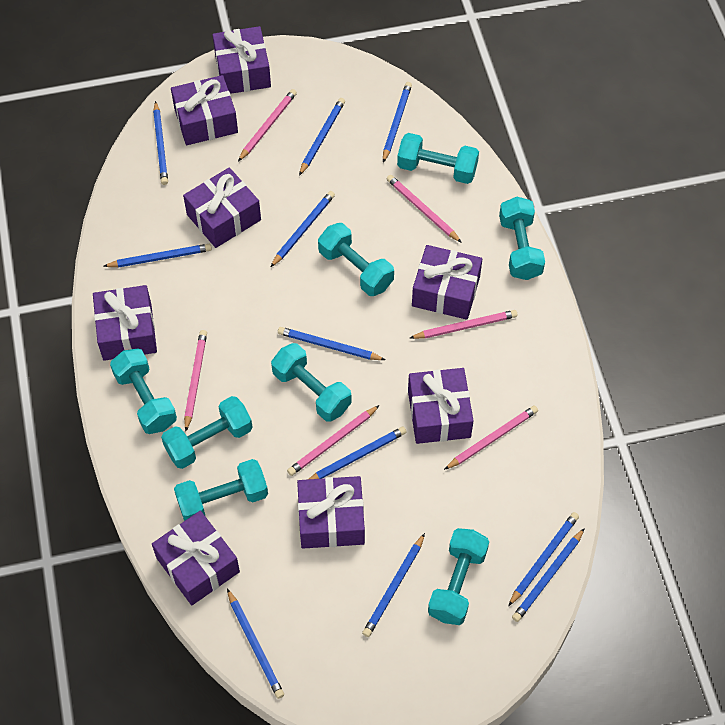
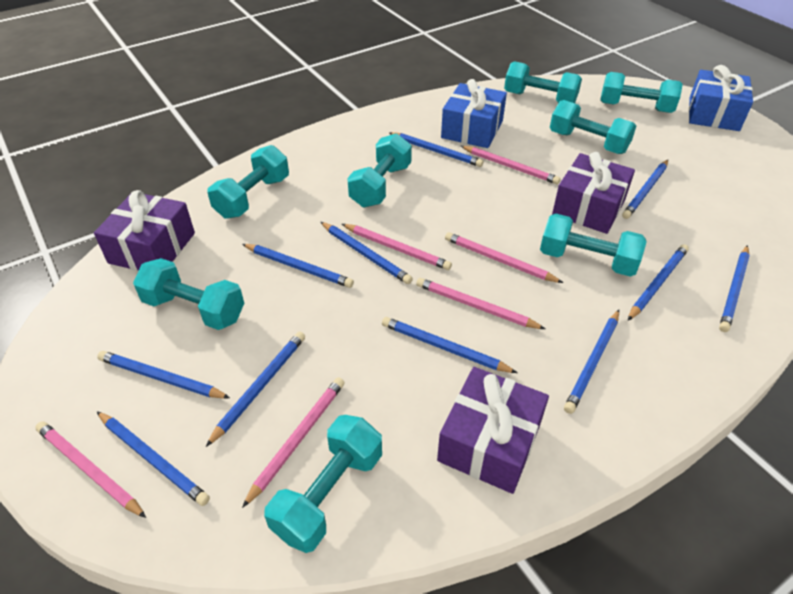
blue gift: none = 0 -> [441,79,507,148] [689,65,753,131] = 2
purple gift: [93,285,157,361] [152,511,240,605] [171,75,238,145] [183,167,261,248] [212,26,271,94] [297,476,365,549] [408,368,474,444] [412,245,482,320] = 8 -> [94,190,195,271] [437,367,549,494] [552,152,635,234] = 3

